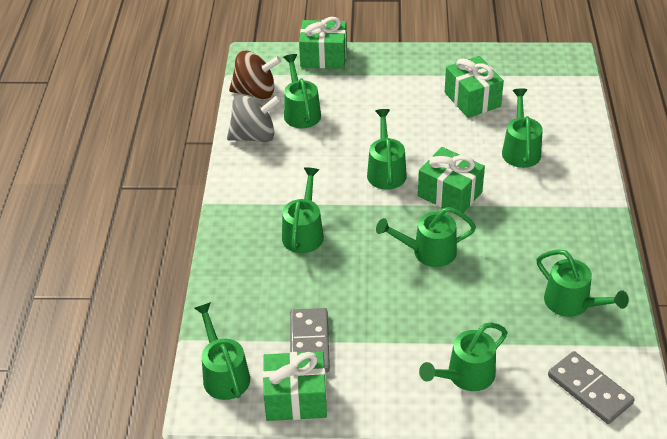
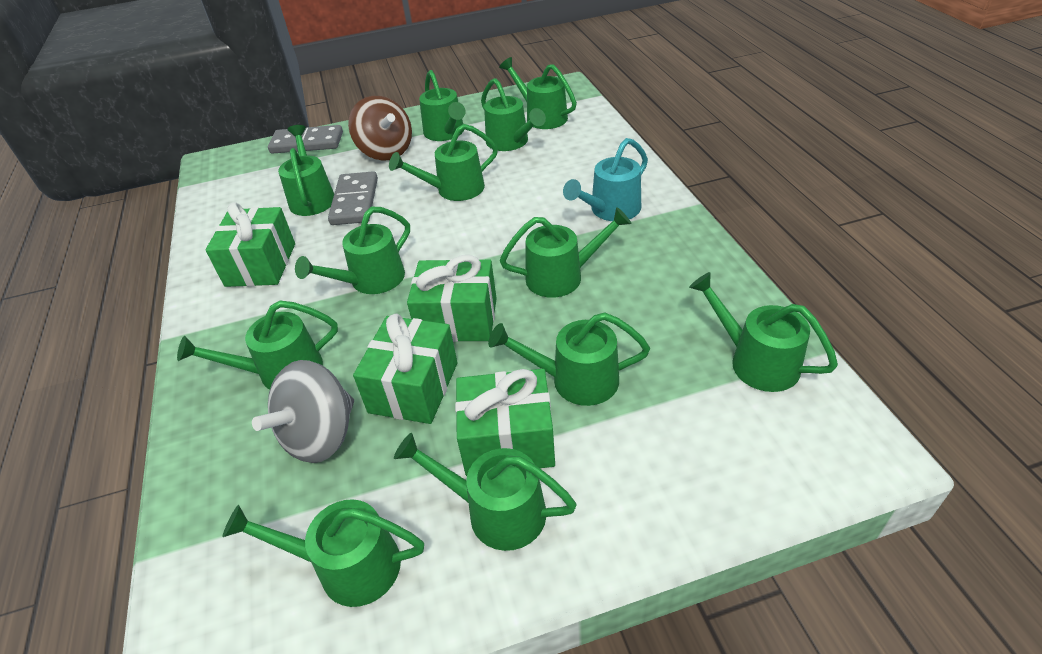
green watering can: [194,302,250,400] [282,167,324,253] [283,54,321,128] [367,109,407,190] [376,207,476,267] [419,323,507,391] [502,89,543,168] [536,250,629,317] = 8 -> [177,301,338,390] [223,499,424,607] [278,125,334,216] [295,207,410,294] [389,124,498,201] [394,433,577,551] [419,70,466,141] [481,78,546,151] [488,312,650,406] [499,57,577,129] [500,207,632,298] [689,272,838,392] = 12
turquoise watering can: none = 0 -> [563,138,648,221] = 1

